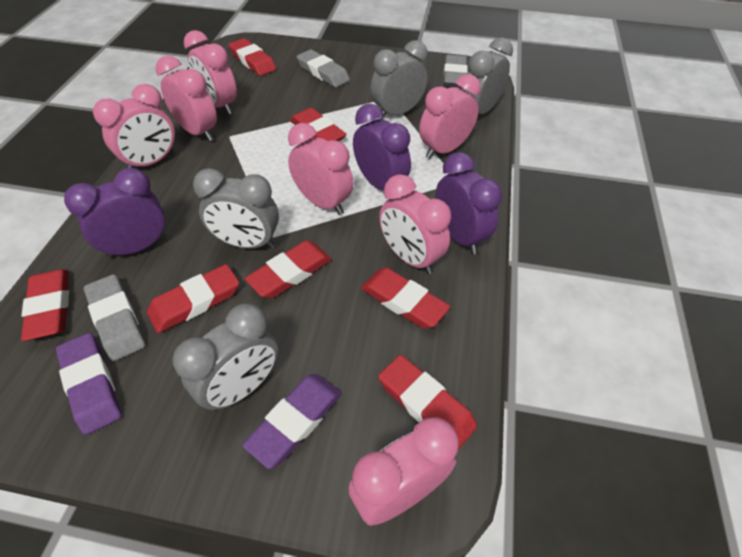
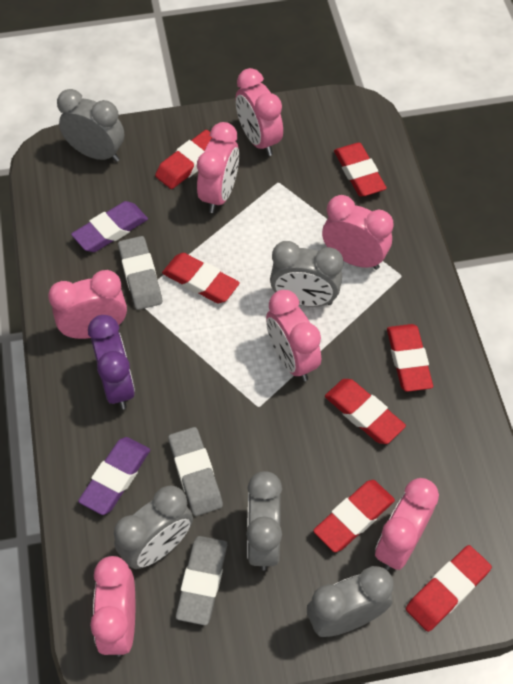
grey clock: [172,303,278,411] [193,168,279,249] [371,40,428,119] [462,37,513,114] = 4 -> [57,89,124,162] [114,485,193,569] [246,471,282,571] [270,241,343,307] [307,566,394,637] = 5
purple clock: [64,168,167,259] [353,104,411,190] [436,152,502,254] = 3 -> [88,315,135,410] = 1

